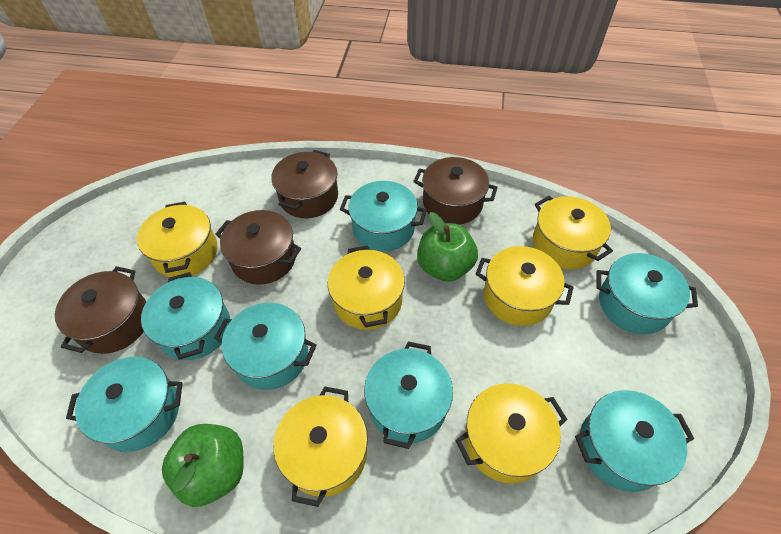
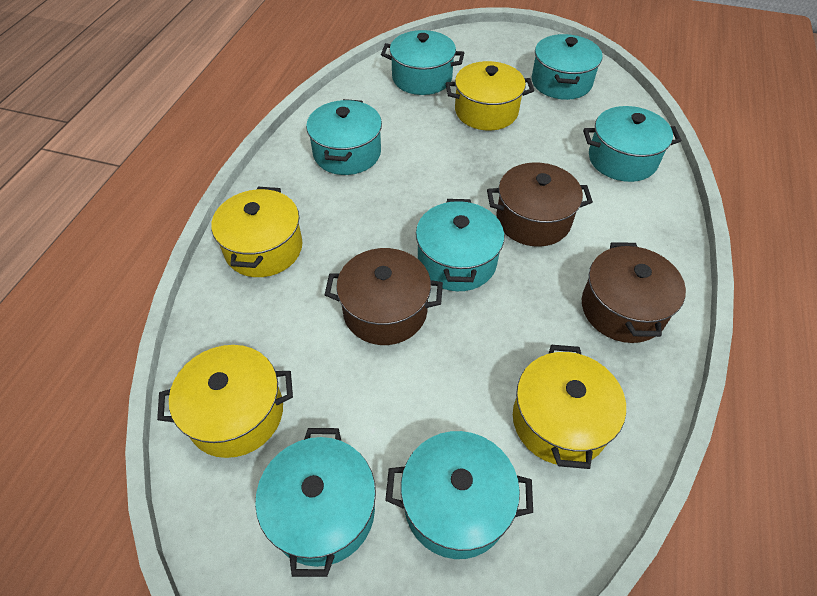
brown pot: [55,266,146,354] [215,210,301,285] [271,150,338,218] [413,157,498,225] = 4 -> [325,248,443,345] [487,162,593,247] [582,242,686,343] = 3
green apple: [162,424,244,507] [417,212,478,282] = 2 -> none = 0
yellow pot: [137,202,218,277] [273,386,368,507] [328,245,405,330] [455,383,567,484] [476,246,574,326] [533,196,613,270] = 6 -> [157,345,293,458] [211,187,303,277] [446,61,534,130] [513,345,626,469] = 4

